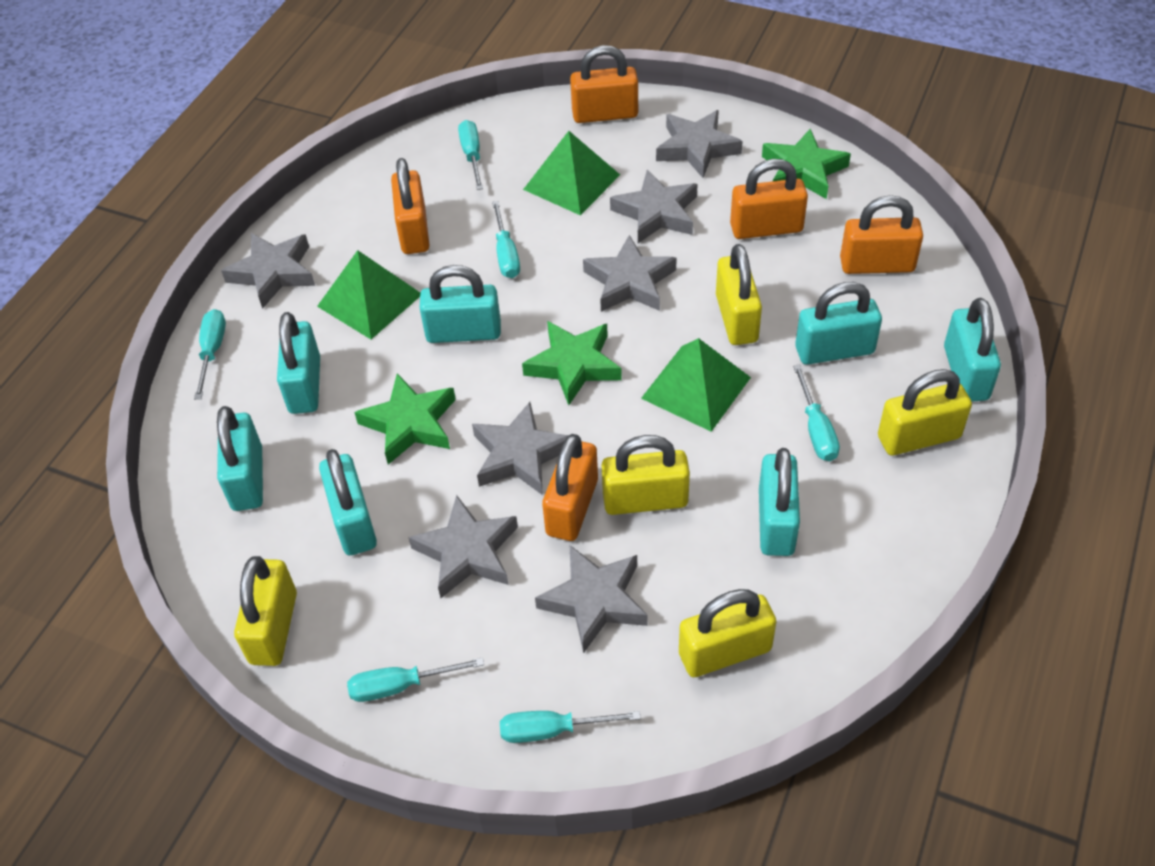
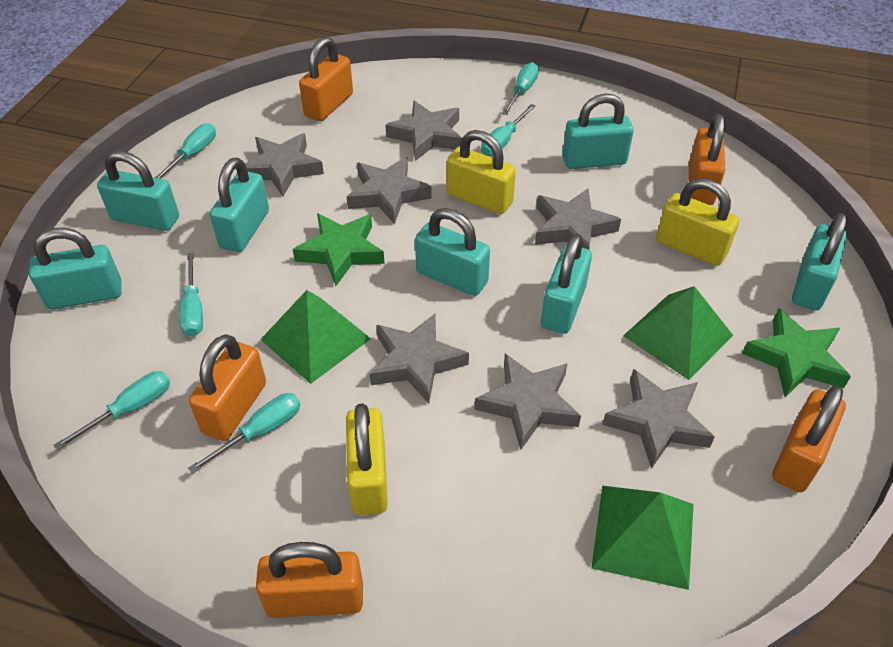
green star: [354,374,456,465] [522,321,622,405] [762,129,851,199] = 3 -> [292,213,385,286] [742,308,851,397] = 2
yellow padlock: [234,556,297,666] [602,435,690,515] [679,589,776,677] [716,244,762,345] [878,369,972,455] = 5 -> [346,403,388,515] [447,130,516,214] [656,178,739,266] = 3

